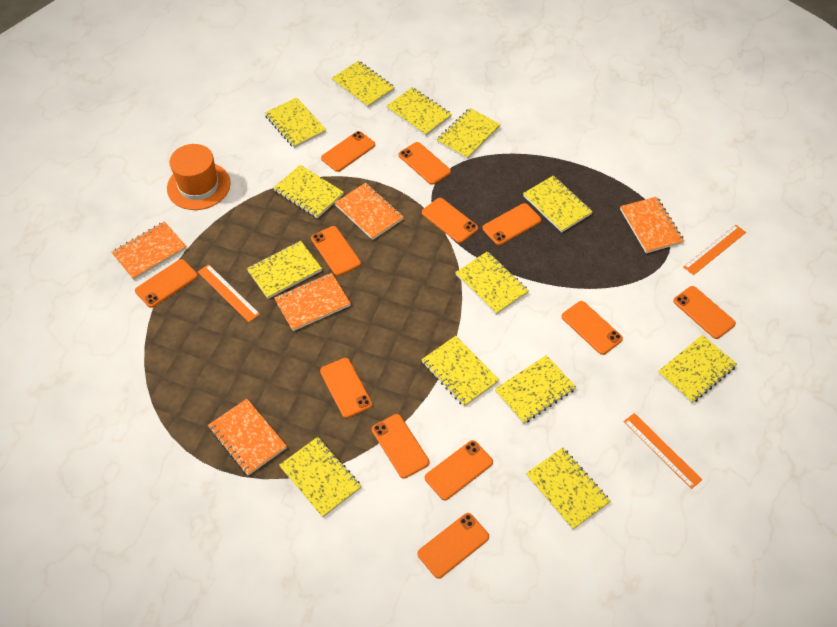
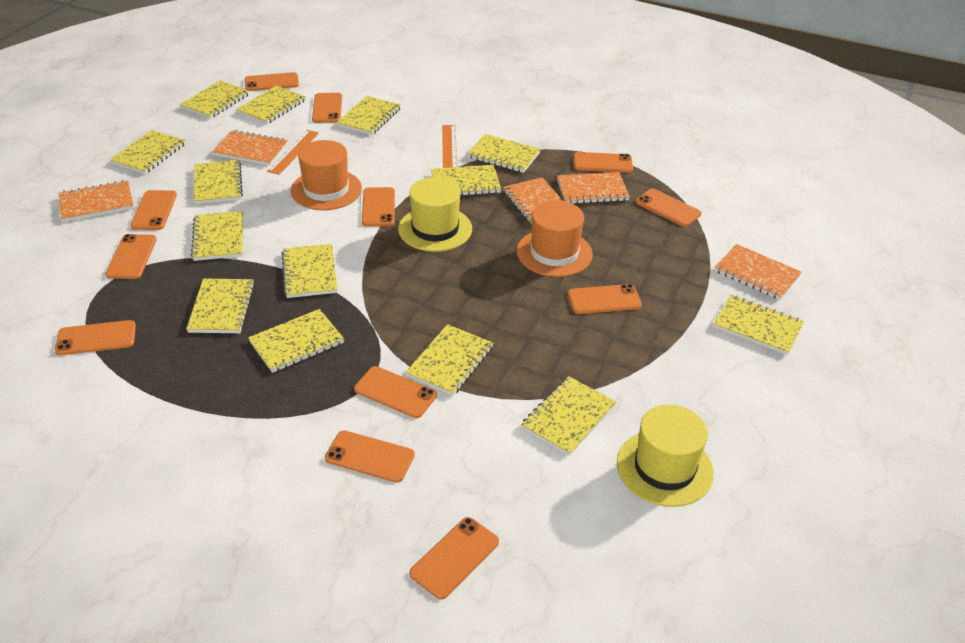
orange hat: [167,144,231,210] = 1 -> [291,140,362,210] [517,200,593,277] = 2
orange ruler: [198,264,260,322] [623,413,702,489] [683,225,746,275] = 3 -> [267,130,319,175] [442,125,457,168] = 2
yellow hat: none = 0 -> [398,177,472,252] [617,405,714,507] = 2
yellow notebook: [247,241,322,299] [265,97,326,148] [273,165,344,218] [279,437,361,518] [331,61,395,108] [386,87,452,136] [421,336,499,407] [437,108,501,159] [455,251,529,315] [494,355,576,424] [523,175,593,233] [526,448,610,530] [658,335,737,403] = 13 -> [110,130,186,174] [180,81,249,119] [186,278,255,333] [191,211,243,261] [194,160,243,204] [236,86,306,124] [248,309,344,373] [281,244,338,298] [337,96,401,135] [405,324,493,396] [431,165,501,196] [467,134,541,173] [521,376,616,456] [714,295,804,355] = 14

